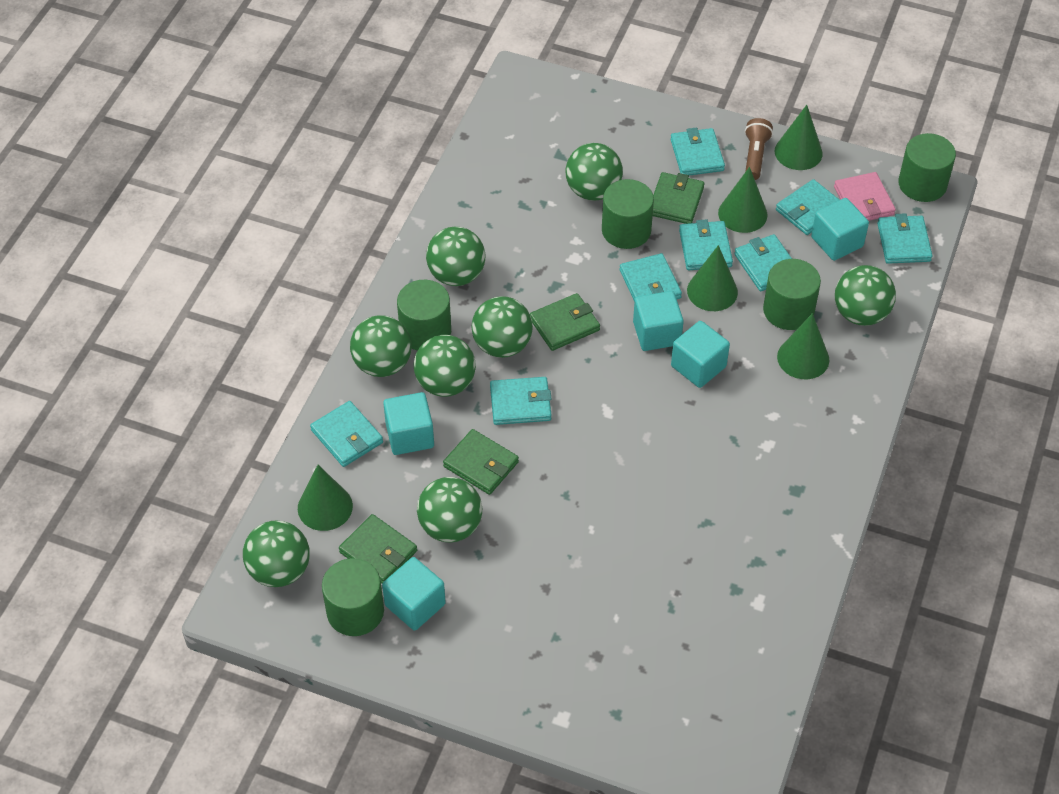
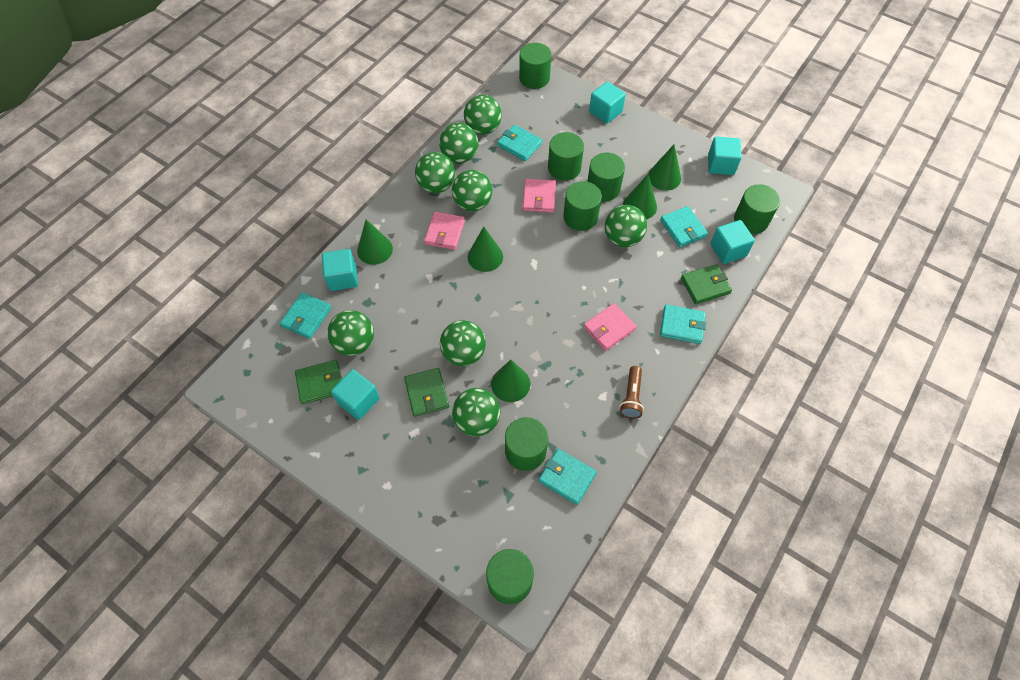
green cylinder: [322,558,384,636] [397,280,451,351] [602,179,654,249] [763,259,821,330] [898,133,956,202] = 5 -> [486,549,534,604] [505,417,548,471] [519,43,551,89] [548,132,584,181] [563,181,602,231] [587,153,625,201] [734,184,780,234] = 7
green wallet: [339,514,417,583] [443,429,519,495] [530,293,600,351] [653,172,705,224] = 4 -> [295,360,342,404] [404,368,449,417] [681,264,732,304] = 3
pink wallet: [834,172,896,221] = 1 -> [424,211,465,250] [523,179,556,213] [583,303,637,351] = 3
turquoise wallet: [310,401,383,467] [490,377,552,425] [620,253,682,302] [670,128,725,176] [679,219,733,270] [734,234,792,291] [776,179,840,235] [877,213,933,264] = 8 -> [280,292,331,339] [497,125,542,161] [539,449,597,505] [660,206,708,247] [660,304,706,344] = 5

